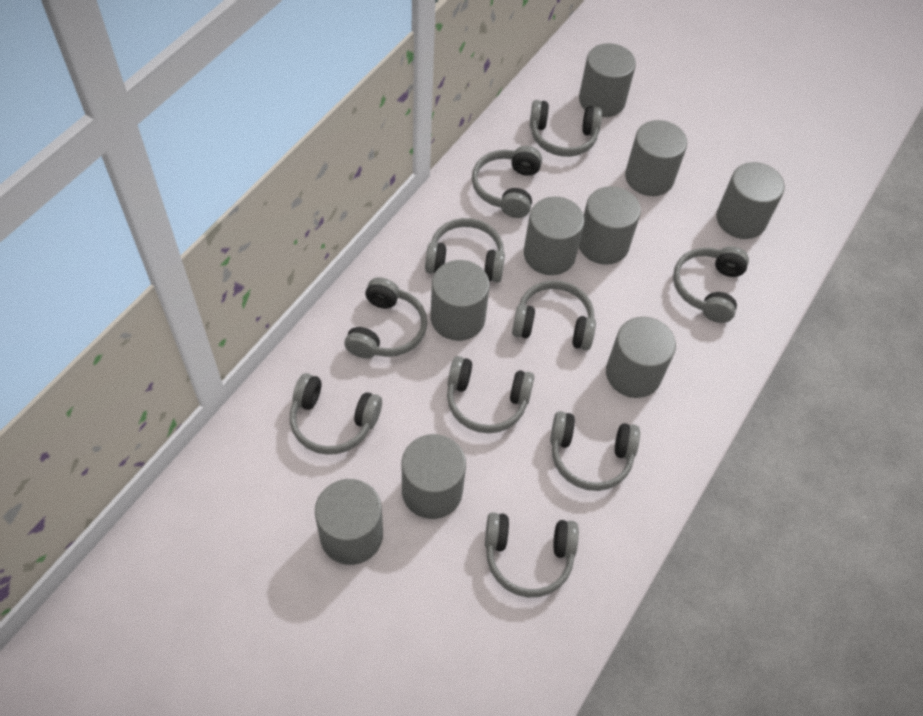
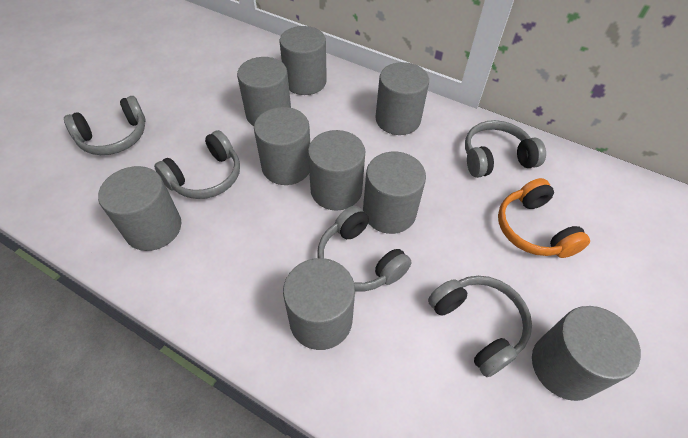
grey headphones: [290,373,382,455] [344,277,427,358] [425,218,505,283] [447,356,534,433] [472,146,542,218] [485,512,579,597] [512,280,596,350] [530,100,602,157] [550,411,640,491] [673,246,749,323] = 10 -> [64,96,146,155] [154,130,240,199] [317,206,412,292] [428,276,532,377] [465,120,546,178] = 5
orange headphones: none = 0 -> [498,178,590,258] = 1

